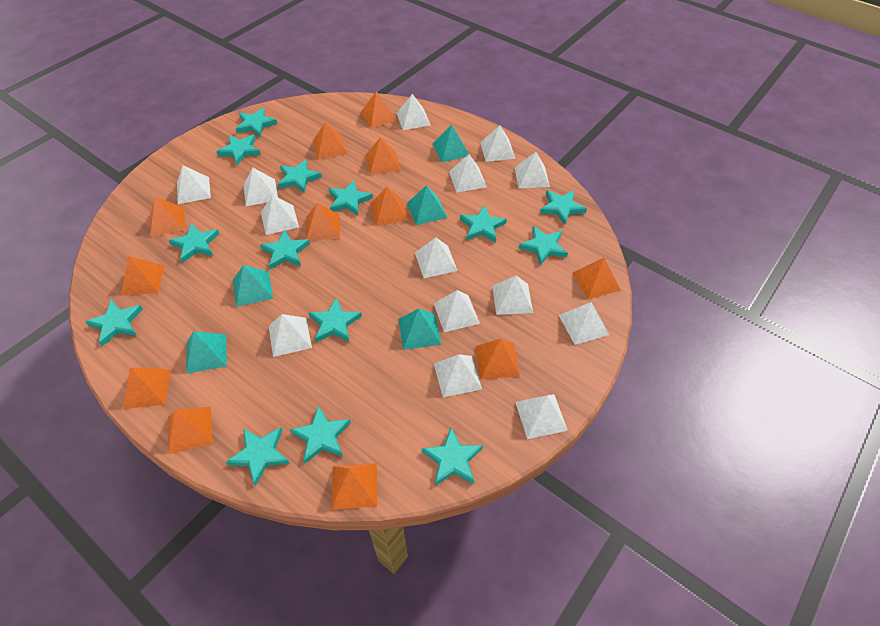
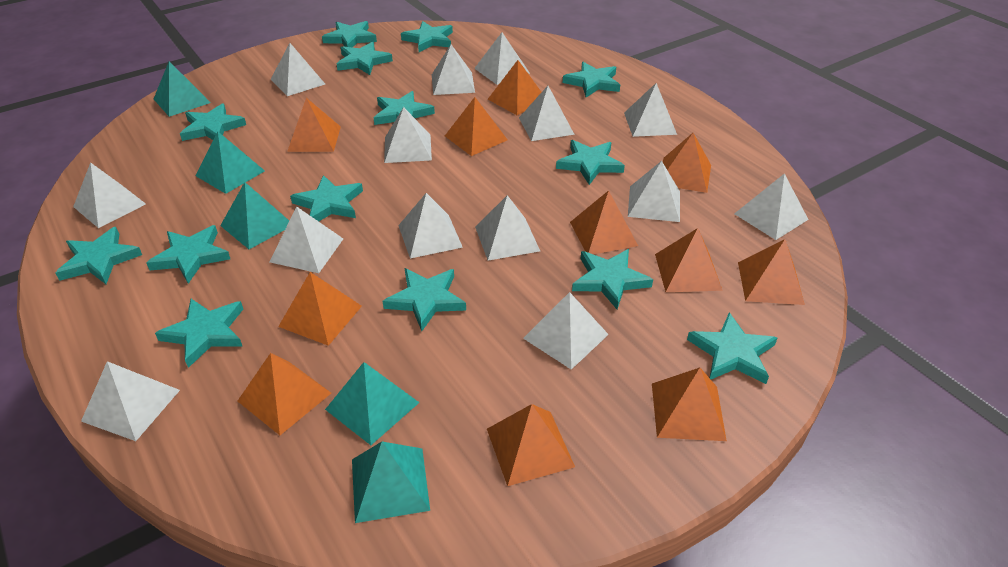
orange pyramid: [121,256,164,296] [123,367,171,409] [150,197,185,237] [168,407,213,454] [306,203,340,241] [312,122,348,160] [331,463,377,510] [360,91,398,128] [365,137,400,175] [370,187,409,226] [476,339,520,379] [573,258,621,299] = 12 -> [238,353,331,435] [278,272,362,346] [287,98,341,152] [445,97,508,156] [487,404,575,486] [488,60,541,115] [570,190,638,254] [652,368,727,441] [655,228,723,292] [663,133,711,193] [738,239,805,305] = 11

